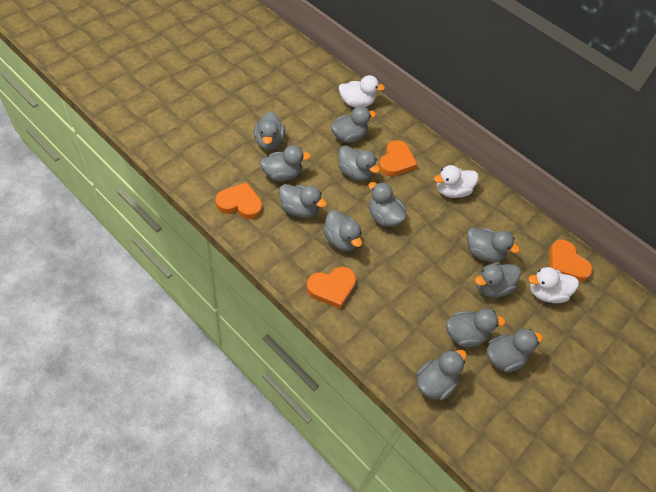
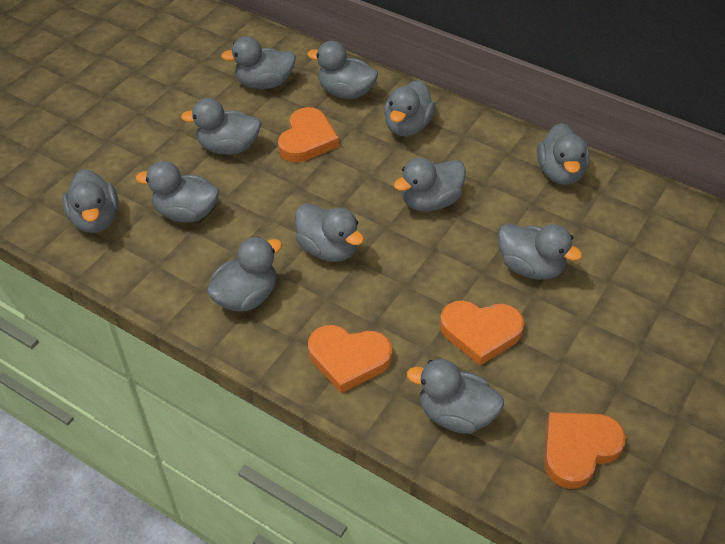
white duck: [339,75,385,107] [434,165,478,198] [528,267,579,303] = 3 -> none = 0

